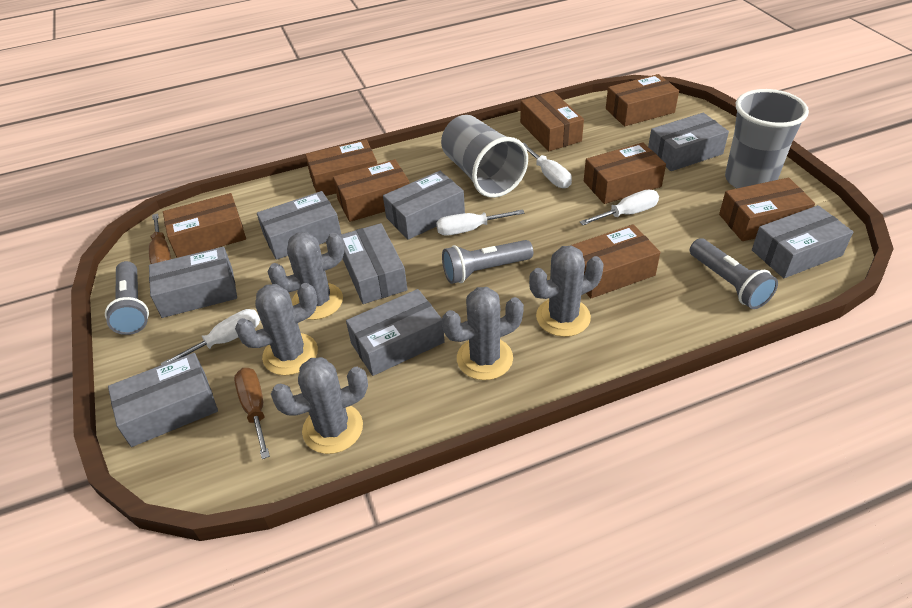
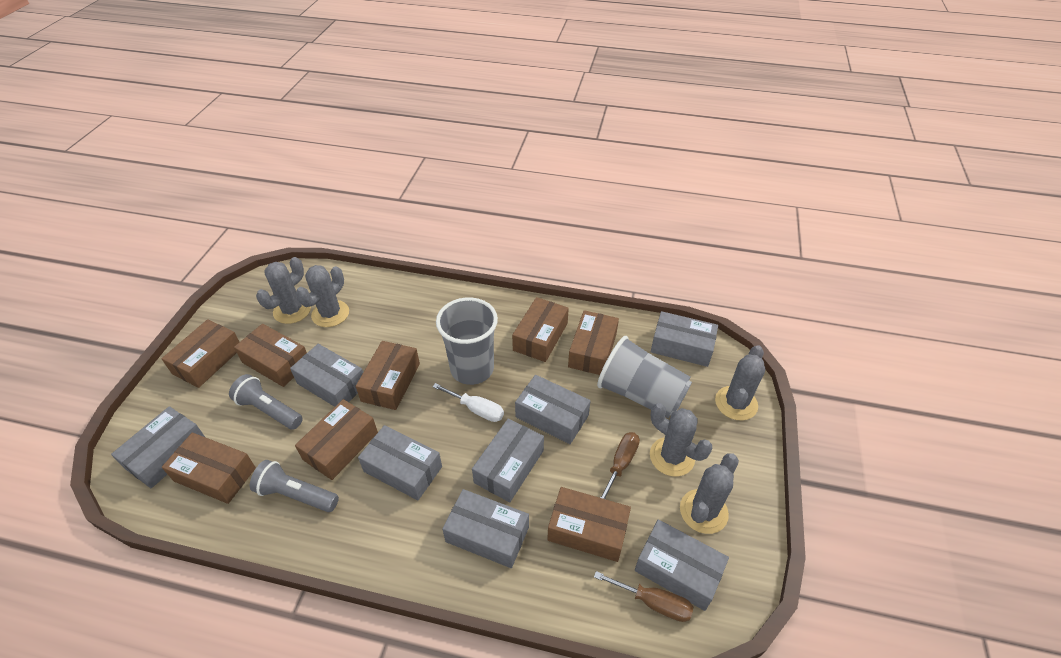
grey flashlight: [105,261,149,335] [442,240,533,284] [690,238,778,309] = 3 -> [229,374,303,430] [250,460,339,512] = 2
white screwdriver: [161,309,260,365] [436,209,525,236] [523,143,572,188] [580,189,659,225] = 4 -> [432,383,504,422] = 1

